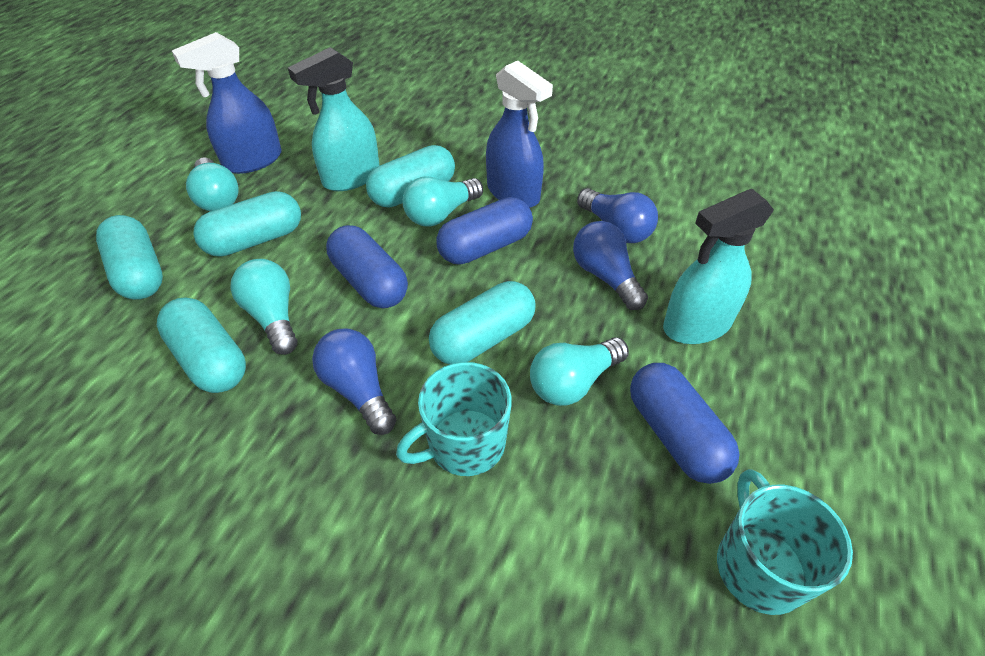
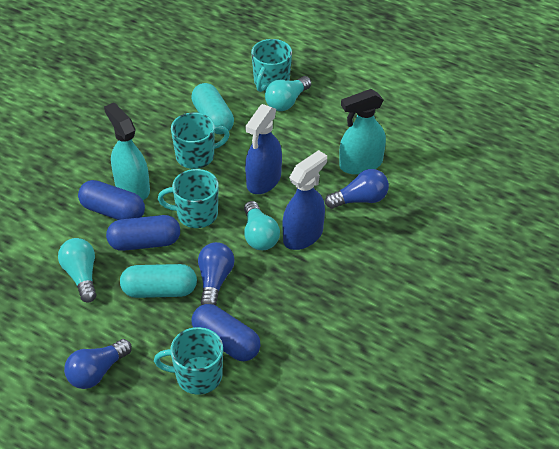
turquoise capsule: [96,215,163,300] [157,297,246,393] [193,191,301,257] [366,145,455,208] [429,281,536,365] = 5 -> [120,264,197,298] [191,83,234,134] = 2
turquoise light bulb: [186,157,239,211] [230,259,297,355] [403,176,483,227] [530,337,629,406] = 4 -> [58,238,97,303] [244,201,280,250] [265,76,311,111] = 3
turquoise mug: [396,362,512,476] [717,469,853,615] = 2 -> [154,327,223,395] [158,169,219,228] [171,112,230,169] [251,39,292,92] = 4

